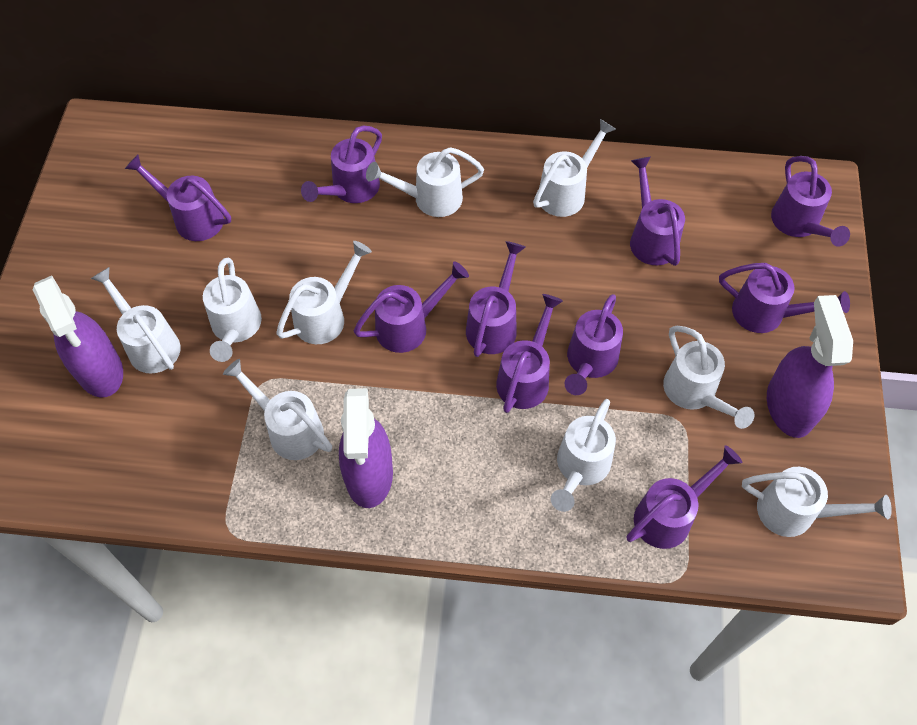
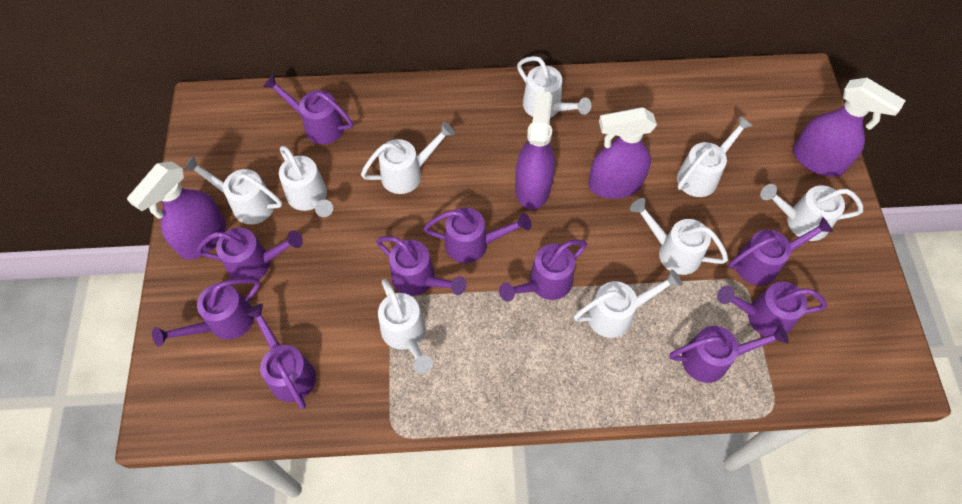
purple spray bottle: [33,276,123,397] [339,388,393,508] [767,295,853,438] = 3 -> [127,161,226,260] [515,91,555,210] [588,107,657,199] [793,78,906,177] = 4

